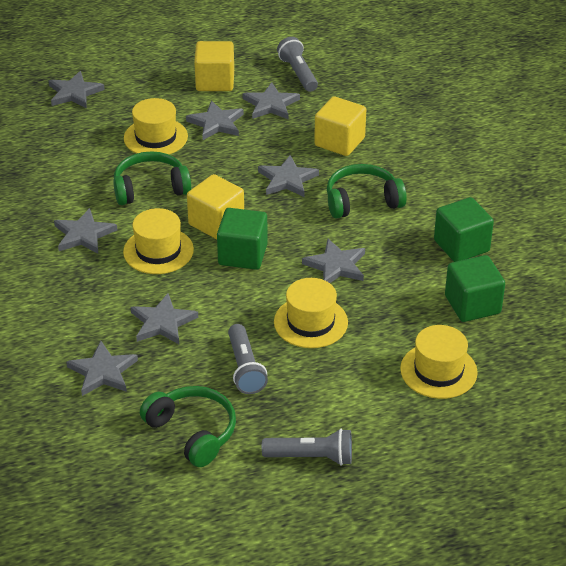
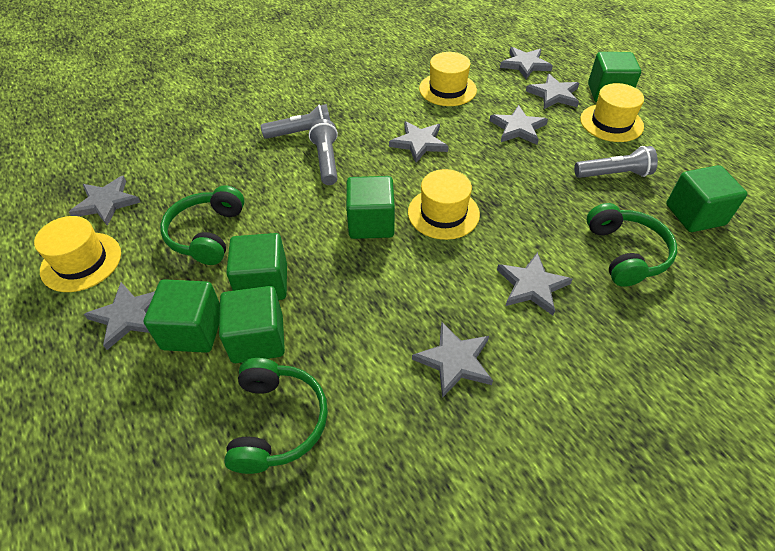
green cube: [217,208,268,270] [434,197,494,262] [445,255,505,322] = 3 -> [144,279,220,353] [219,286,285,363] [226,233,287,300] [346,176,395,239] [588,52,641,102] [666,165,747,232] = 6
yellow cube: [187,174,244,239] [194,41,234,91] [314,96,366,156] = 3 -> none = 0

